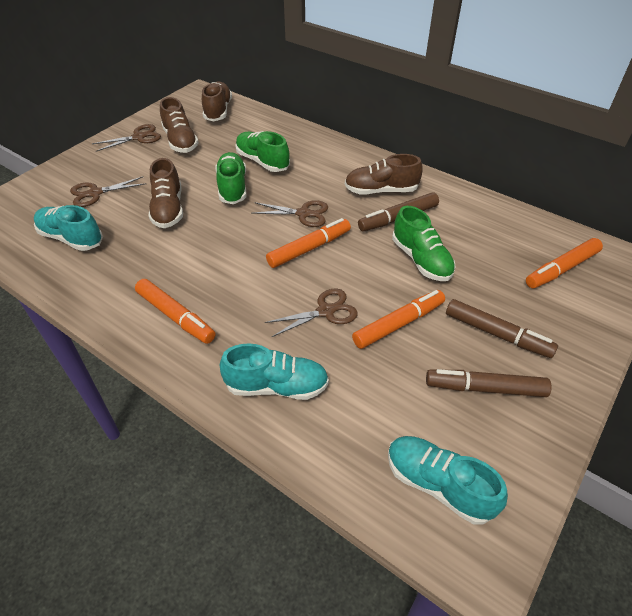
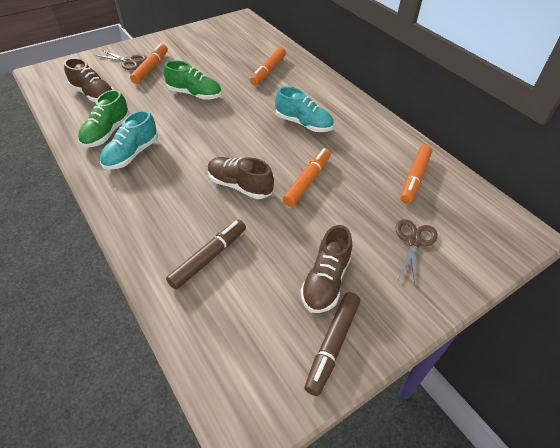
brown marker: [358,192,439,231] [426,369,552,397] [446,299,558,358] = 3 -> [166,220,246,290] [304,292,360,396] = 2
brown scissors: [70,177,146,207] [92,124,161,152] [252,200,328,227] [265,288,358,337] = 4 -> [95,50,147,70] [396,219,438,285] = 2
brown shoe: [149,158,183,228] [160,97,199,153] [202,81,232,122] [345,154,423,194] = 4 -> [64,58,114,102] [208,157,274,199] [300,225,352,313] = 3
green shoe: [215,152,246,204] [235,131,290,172] [392,206,456,281] = 3 -> [78,90,130,148] [163,60,222,100] = 2
turquoise shoe: [34,205,103,251] [220,344,329,400] [388,436,508,525] = 3 -> [100,110,158,170] [275,86,334,132] = 2

